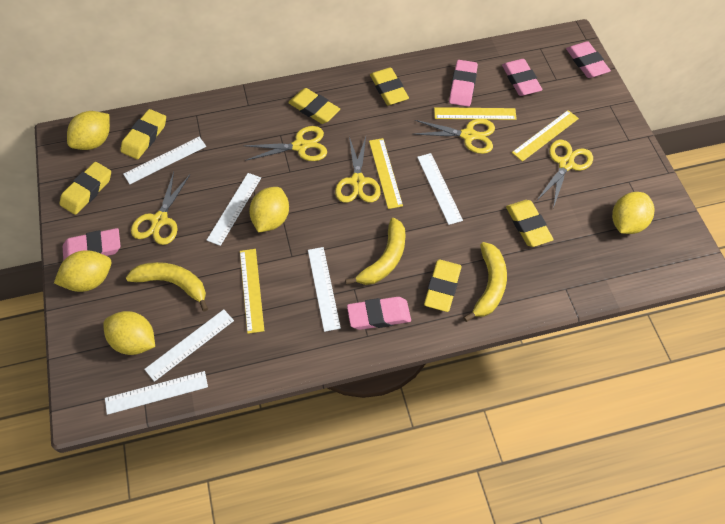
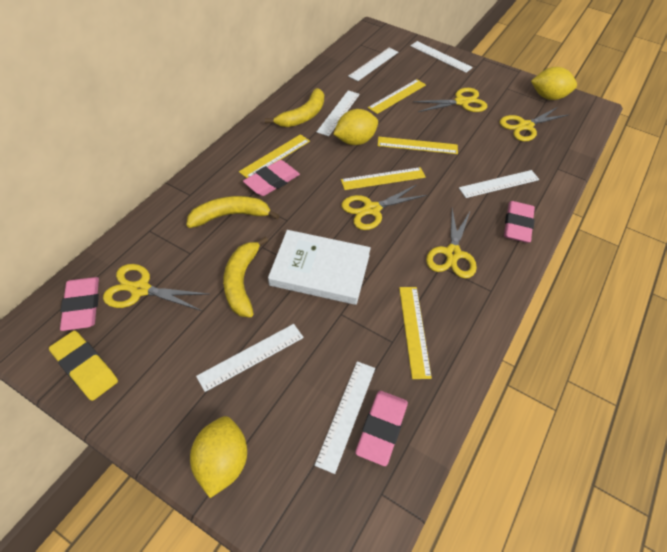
pink eraser: [63,228,120,261] [347,297,411,330] [449,60,478,107] [502,59,542,96] [566,41,611,78] = 5 -> [60,277,99,331] [243,160,300,196] [355,391,408,466] [504,201,535,243] = 4
white book: none = 0 -> [268,230,371,305] = 1
yellow eraser: [59,162,111,215] [120,109,166,159] [288,88,340,124] [370,68,409,105] [424,259,461,312] [506,200,554,247] = 6 -> [49,330,118,401] = 1
yellow lemon: [54,250,112,292] [67,111,110,150] [103,311,155,355] [249,187,289,233] [612,192,655,234] = 5 -> [190,416,247,498] [334,109,378,145] [531,67,577,100] = 3
yellow ruler: [240,249,264,334] [369,138,403,209] [434,107,517,120] [512,110,579,162] = 4 -> [239,134,310,178] [341,167,426,190] [368,79,426,114] [378,137,458,154] [399,287,432,379] = 5

